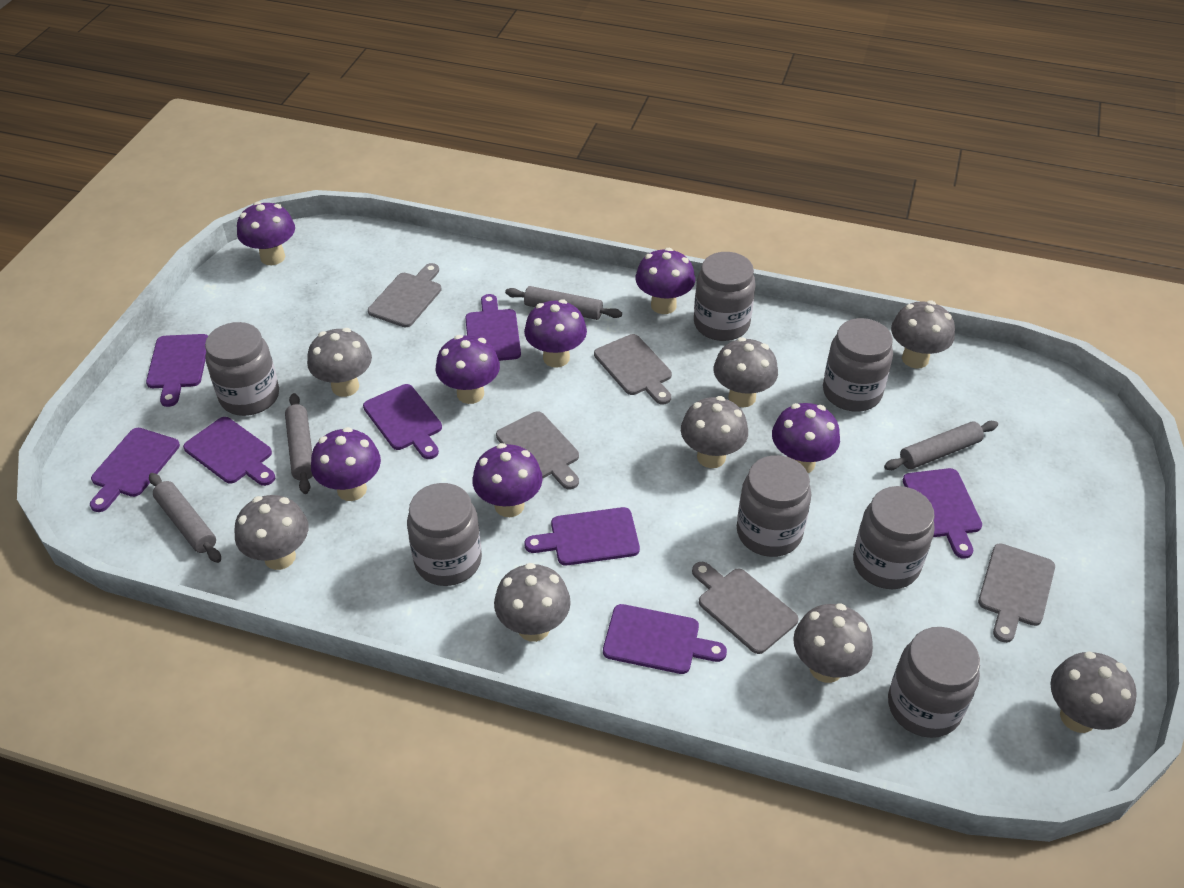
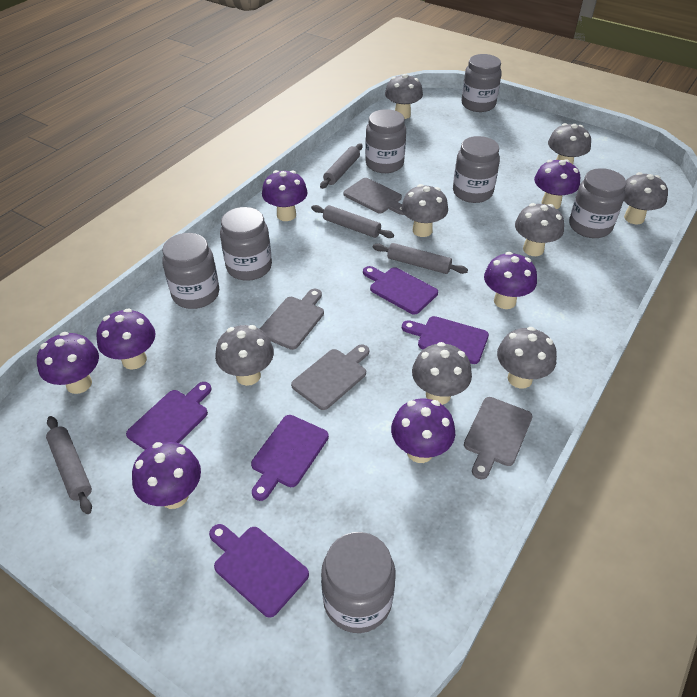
grey cutting board: [368,263,442,327] [496,411,579,489] [594,334,672,405] [692,562,799,654] [978,543,1055,643] = 5 -> [260,289,324,350] [291,344,369,410] [344,178,404,215] [464,397,532,479] = 4
purple cutting board: [90,428,180,512] [146,334,208,407] [183,417,275,486] [363,384,442,459] [465,294,521,361] [524,507,640,565] [603,604,727,674] [903,468,982,559] = 8 -> [126,382,212,450] [209,524,309,618] [251,415,329,501] [363,266,438,314] [402,316,489,364] = 5

